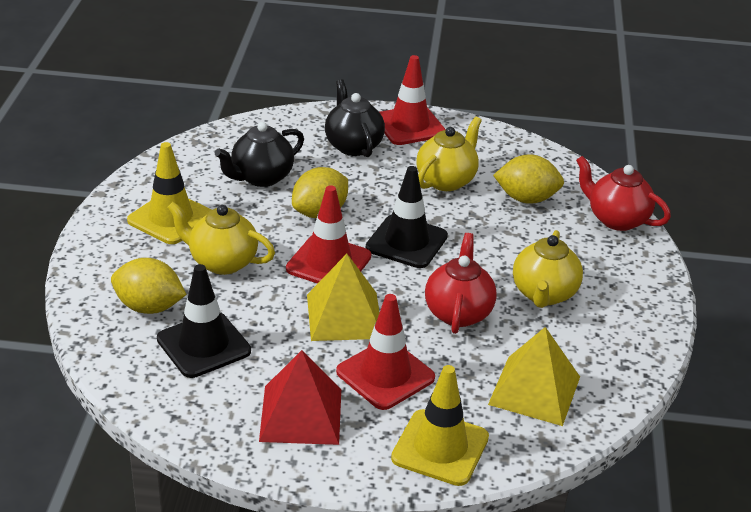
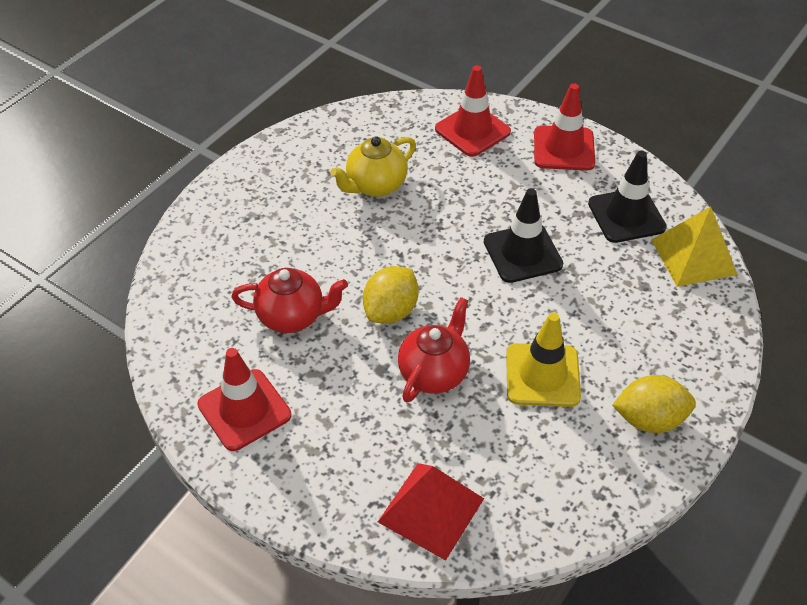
black teapot: [215,122,304,187] [325,79,385,157] = 2 -> none = 0
yellow lemon: [111,258,187,314] [292,167,348,218] [493,154,564,204] = 3 -> [363,266,419,324] [612,375,696,433] = 2
yellow pyramid: [307,254,380,341] [488,327,580,426] = 2 -> [651,207,738,287] = 1
yellow teapot: [167,202,275,275] [416,117,482,191] [513,230,583,308] = 3 -> [330,136,416,197] = 1
yellow traffic cone: [127,142,211,244] [391,365,489,486] = 2 -> [506,312,581,407] = 1

